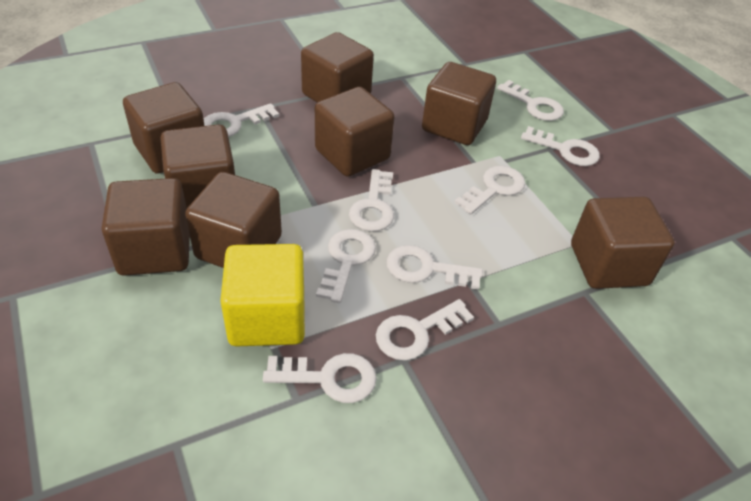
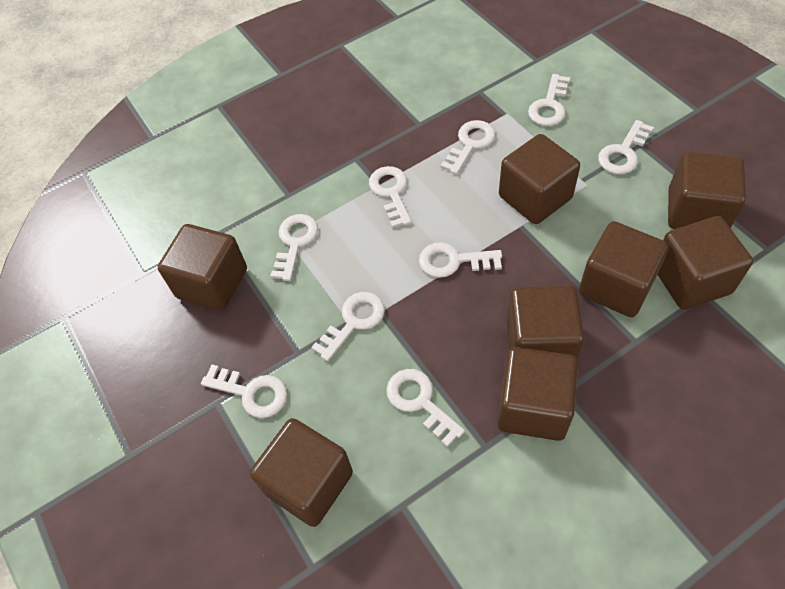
yellow cube: [220,244,305,346] = 1 -> none = 0

